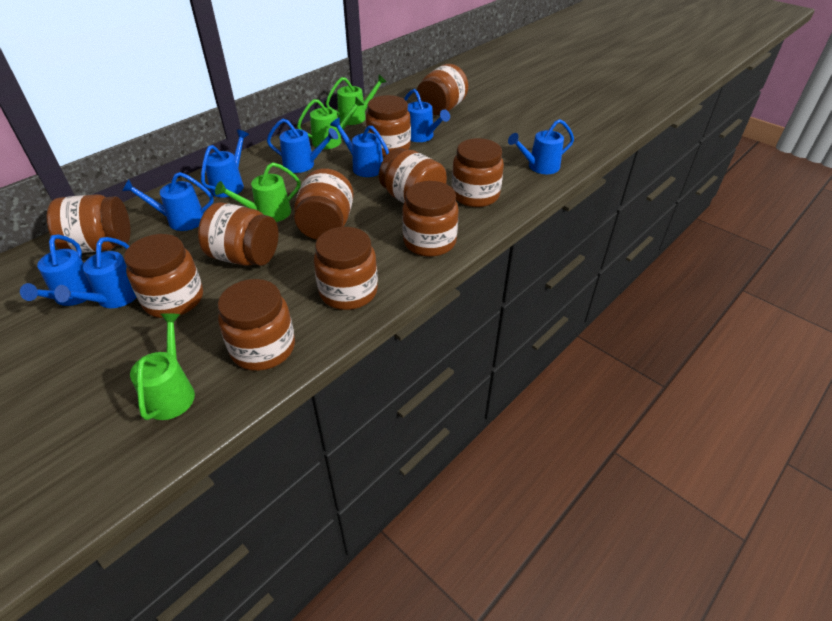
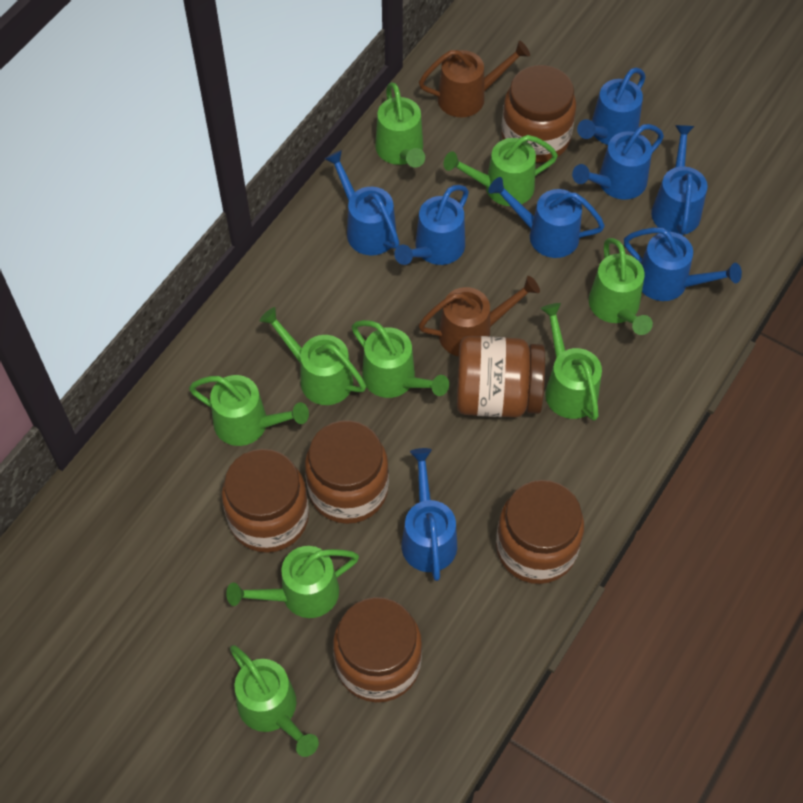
brown jar: [46,194,130,253] [124,234,203,318] [198,202,279,266] [218,279,295,371] [294,168,354,240] [314,227,378,310] [365,95,411,157] [379,148,447,203] [402,181,459,257] [417,64,468,115] [452,138,504,207] = 11 -> [222,449,309,553] [305,420,389,524] [333,597,422,702] [457,336,545,417] [496,480,584,584] [501,65,576,163] = 6
brown watering can: none = 0 -> [419,41,530,117] [419,276,540,356] = 2
green watering can: [130,313,195,420] [215,162,301,222] [297,97,364,149] [326,75,387,125] = 4 -> [189,375,309,446] [226,546,359,618] [230,645,319,757] [260,307,366,405] [352,320,449,398] [375,83,425,168] [443,135,558,206] [541,303,602,421] [589,238,653,335] = 9

